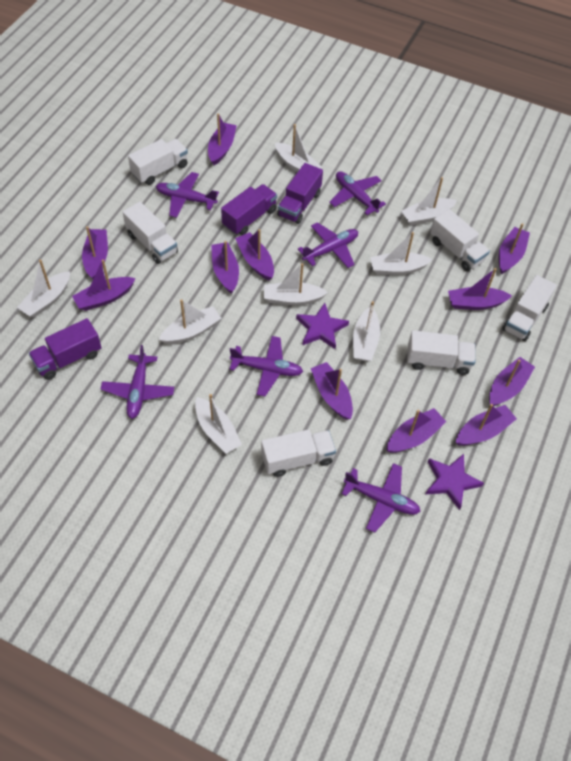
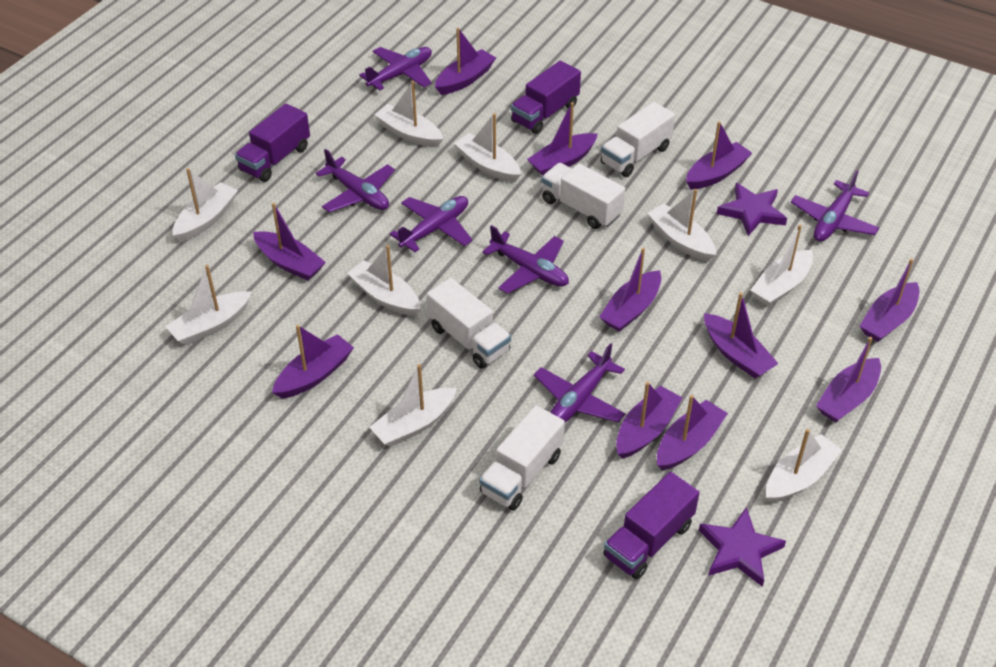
white boat: [17,260,70,317] [159,299,222,344] [195,394,242,454] [264,263,328,305] [275,124,322,172] [353,301,380,361] [370,232,433,275] [401,177,457,226] = 8 -> [165,265,252,345] [173,168,238,242] [347,245,421,316] [369,364,457,447] [374,81,443,147] [454,113,521,182] [647,189,716,261] [750,225,813,306] [766,429,842,503] = 9
white truck: [123,202,178,264] [128,139,188,185] [261,429,336,477] [407,330,475,375] [431,209,490,271] [502,275,557,341] = 6 -> [427,278,511,369] [479,405,565,510] [541,163,625,229] [601,102,675,177] = 4

